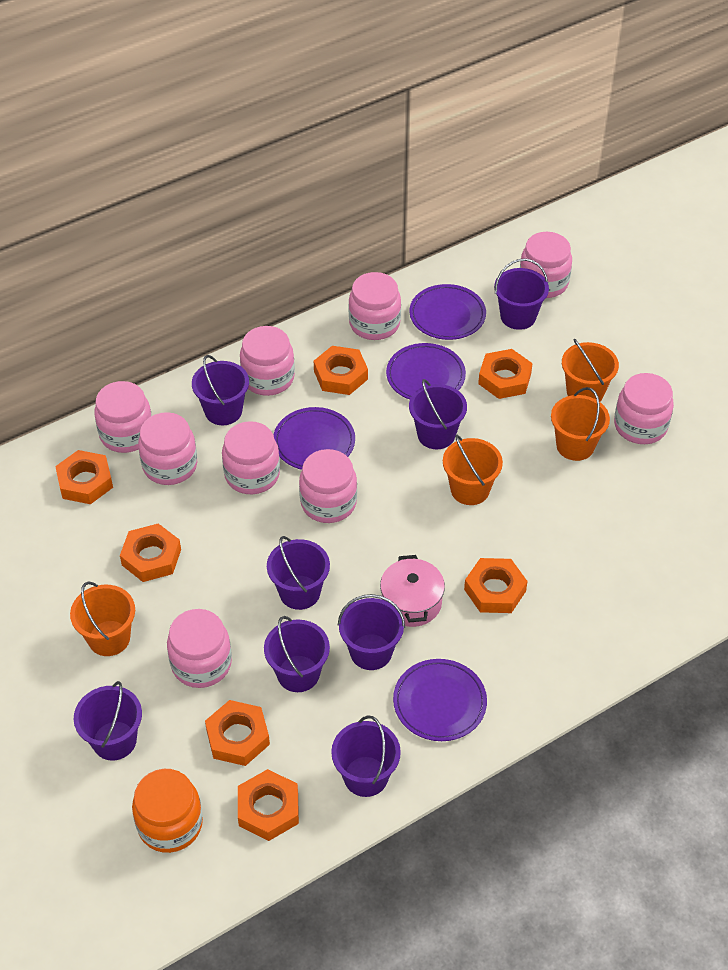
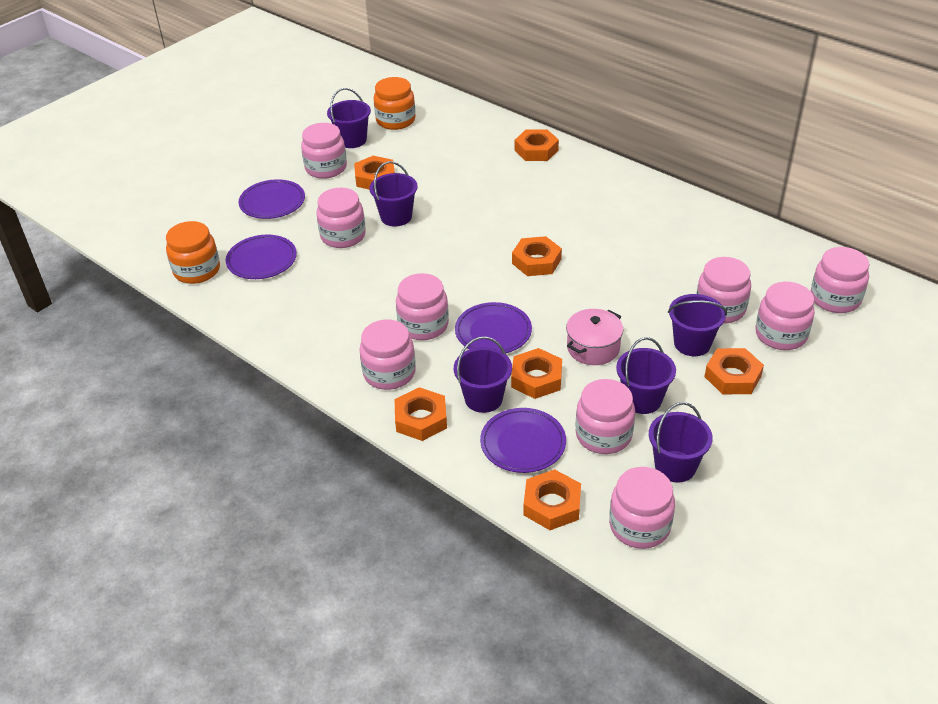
orange bucket: [70,581,135,656] [443,435,503,505] [551,387,610,461] [562,338,619,402] = 4 -> none = 0
orange jar: [132,769,203,853] = 1 -> [166,221,220,284] [374,77,416,130] = 2
purple bucket: [74,681,142,761] [192,355,249,425] [264,616,330,692] [267,536,330,610] [331,715,401,797] [338,594,405,670] [409,379,467,449] [494,259,549,330] = 8 -> [327,88,371,148] [370,161,418,226] [454,336,512,413] [616,337,676,414] [649,402,713,483] [668,294,727,356] = 6

